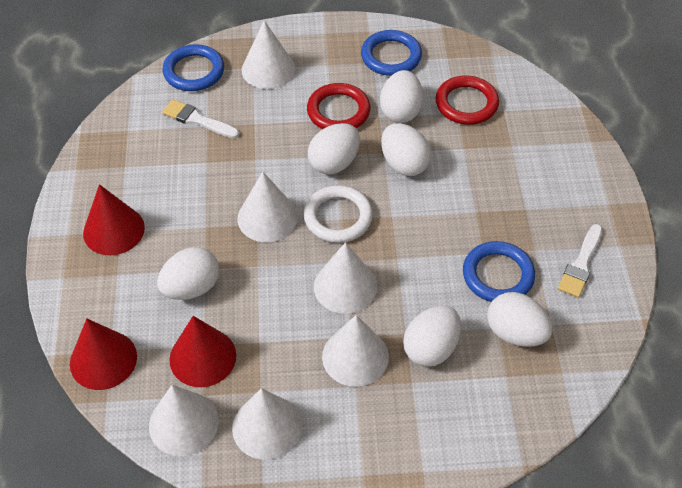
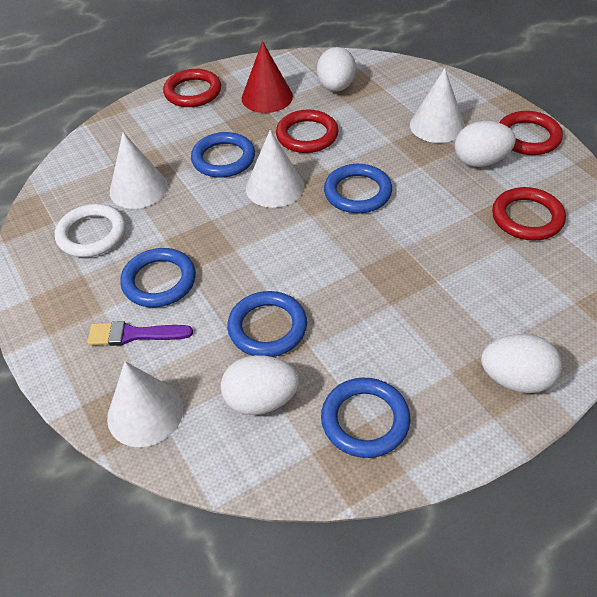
blue ring: [163,44,224,91] [361,30,422,76] [463,241,535,302] = 3 -> [120,248,196,307] [191,132,255,178] [227,291,307,357] [321,378,411,458] [324,164,392,213] = 5
purple brush: none = 0 -> [87,321,193,346] = 1
red cone: [70,318,137,390] [83,184,145,255] [169,316,236,387] = 3 -> [242,41,293,113] = 1
red ring: [307,83,371,129] [436,76,499,125] = 2 -> [163,69,221,107] [276,110,339,153] [492,187,566,241] [499,111,563,155] = 4
white brush: [162,99,239,138] [558,224,602,298] = 2 -> none = 0
white cone: [149,385,219,456] [232,388,302,460] [237,172,298,242] [242,20,295,89] [314,242,377,314] [322,315,389,387] = 6 -> [107,361,183,447] [110,132,168,209] [246,130,304,208] [410,68,465,143] = 4
white egg: [157,247,219,300] [308,123,360,175] [380,70,423,123] [381,123,431,176] [403,305,461,367] [487,292,552,347] = 6 -> [221,355,300,415] [317,47,356,92] [455,121,516,167] [481,334,562,393] = 4

